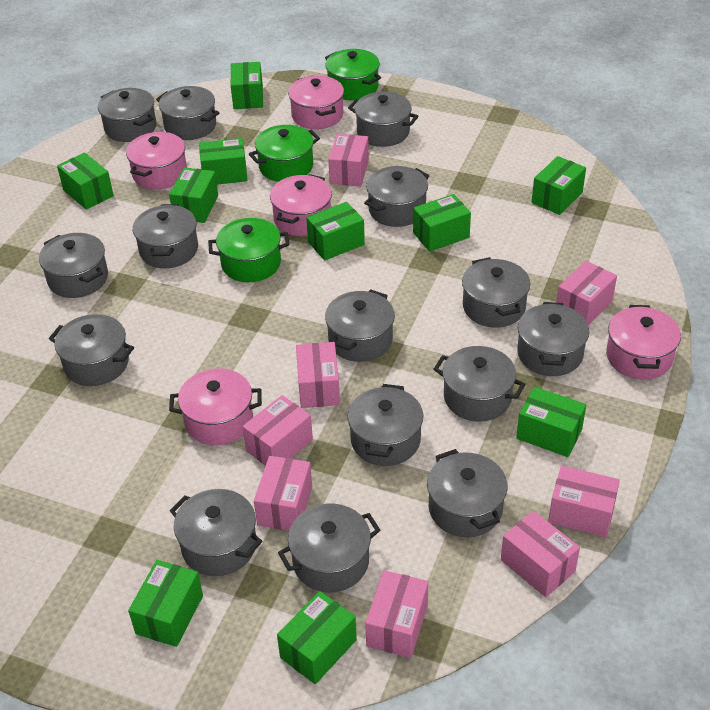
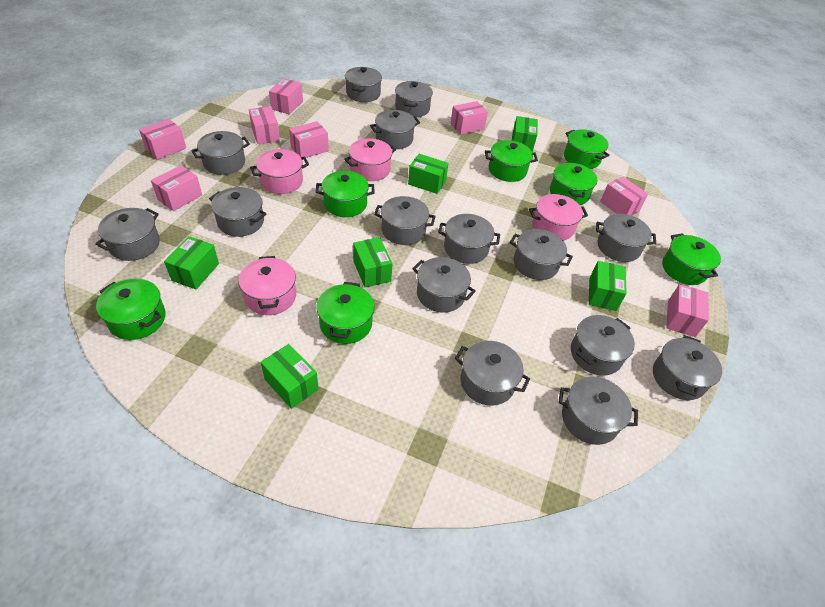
green box: [57,153,114,210] [128,560,203,647] [169,167,218,223] [199,138,248,184] [231,62,263,109] [277,591,357,684] [306,202,365,261] [413,194,471,252] [516,387,586,457] [532,156,586,215] = 10 -> [164,236,219,289] [261,344,319,409] [353,237,393,287] [408,154,449,194] [512,116,538,152] [589,261,627,311] = 6
green pot: [208,218,289,282] [249,125,320,182] [325,49,381,101] = 3 -> [96,279,166,340] [316,171,375,217] [316,282,374,344] [485,140,538,182] [550,162,597,205] [564,129,610,169] [662,233,721,285] = 7
pink pot: [126,131,187,190] [169,368,262,445] [270,174,332,236] [288,76,344,129] [606,305,681,380] = 5 -> [238,256,296,315] [250,149,309,194] [344,138,396,181] [529,194,588,241] = 4

